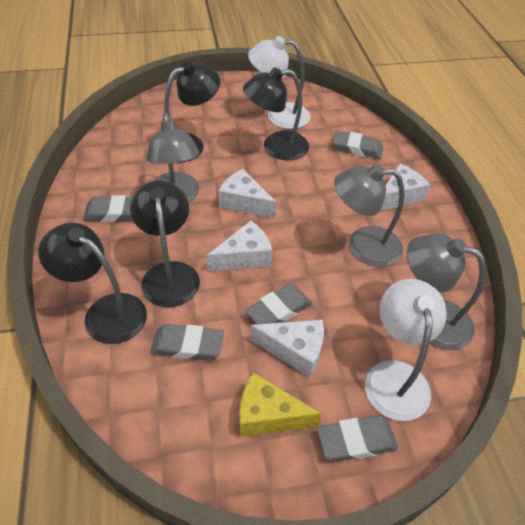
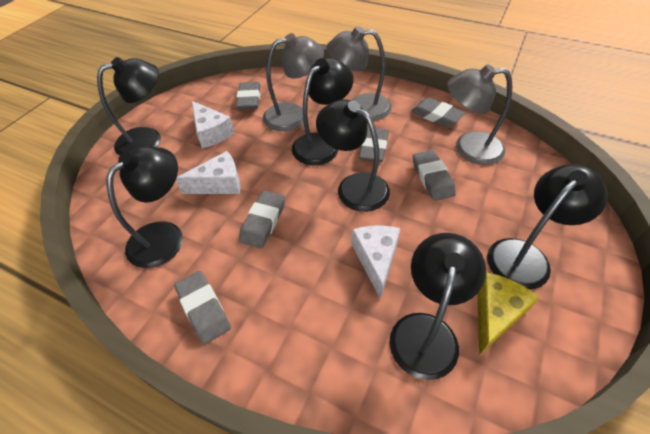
black lamp: [38,223,147,344] [130,180,200,307] [164,61,220,162] [243,68,309,160] = 4 -> [97,57,161,156] [106,146,183,268] [292,58,354,165] [316,99,390,212] [389,233,486,380] [487,164,608,290] = 6
grey eraser: [83,195,133,222] [150,324,224,361] [245,284,312,324] [317,415,398,462] [332,130,383,159] = 5 -> [174,271,231,344] [236,82,261,109] [239,191,285,248] [359,127,389,162] [411,97,465,127] [413,150,456,201] = 6
white cheese: [207,221,272,271] [218,169,277,218] [250,320,324,377] [380,164,430,211] = 4 -> [176,151,240,194] [192,101,235,148] [351,225,400,299] = 3
white lamp: [248,36,311,129] [365,279,447,421] = 2 -> none = 0

